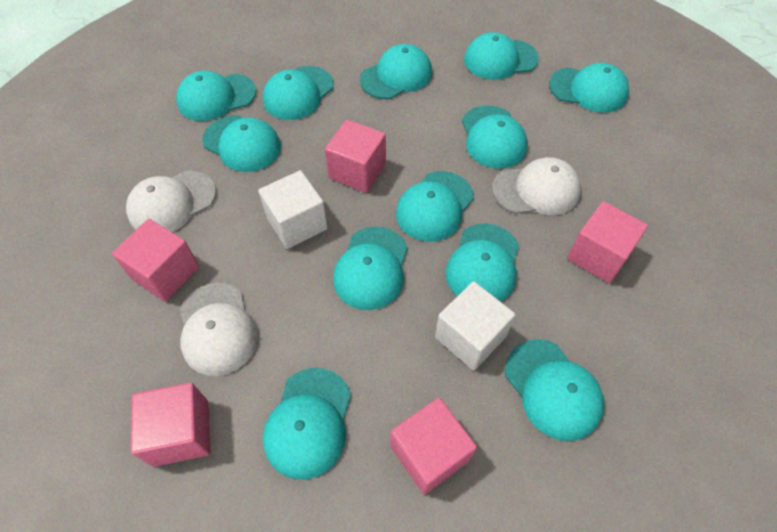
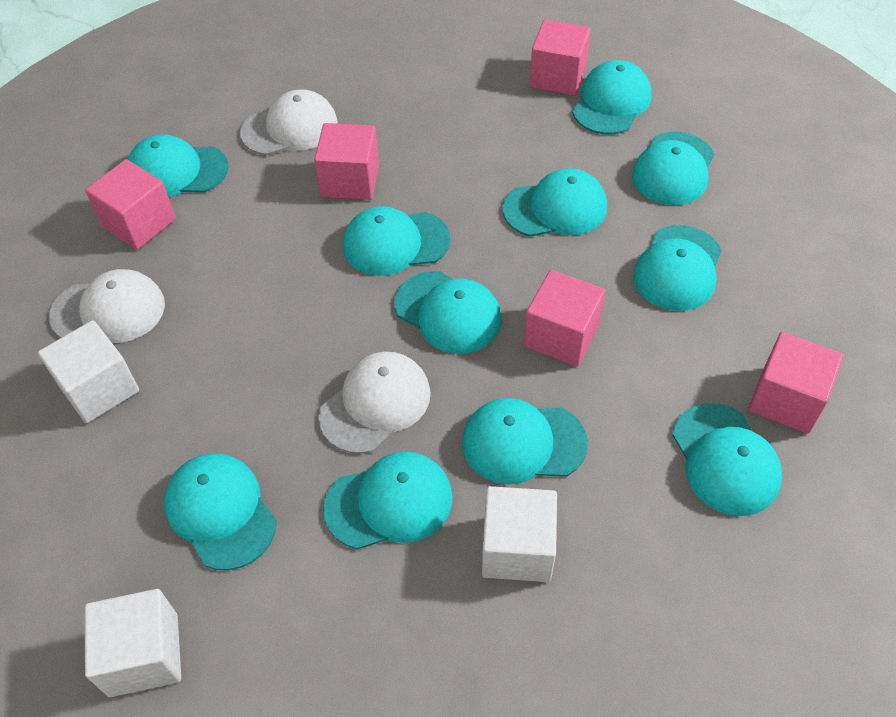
turquoise cap: [176,71,256,121] [202,115,281,172] [263,66,334,120] [263,368,351,480] [333,227,408,310] [360,44,432,99] [396,171,474,242] [445,223,519,302] [462,105,528,169] [464,32,539,80] [505,339,604,441] [549,63,629,113] = 12 -> [127,134,228,197] [164,453,277,570] [323,452,453,549] [343,206,450,276] [395,271,502,354] [462,398,588,484] [502,168,607,237] [572,60,651,135] [632,132,714,205] [633,225,722,311] [672,403,782,516] = 11
white cube: [258,170,328,249] [435,281,515,370] = 2 -> [38,320,139,423] [85,589,181,697] [482,486,557,582] = 3

